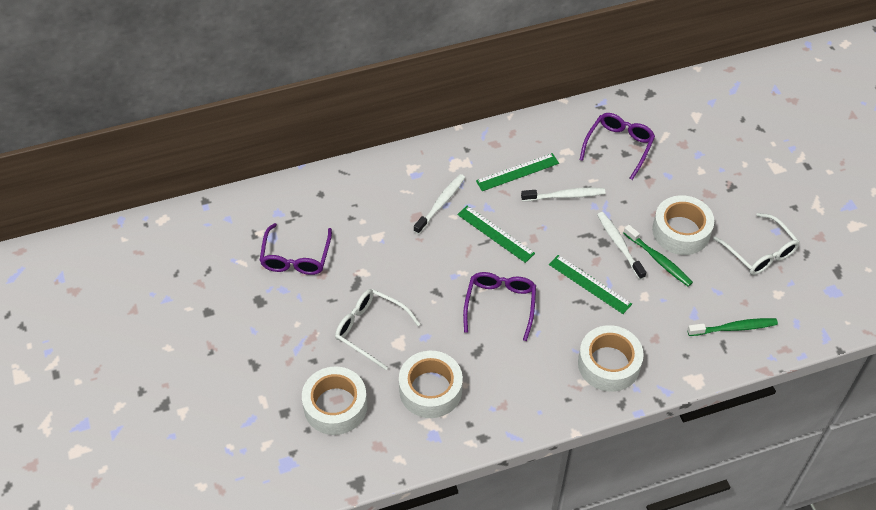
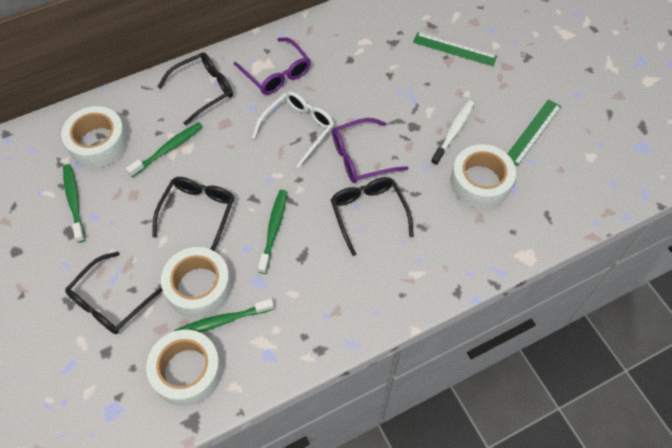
black glasses: none = 0 -> [65,252,163,334] [152,177,234,251] [158,53,233,125] [331,177,414,256] = 4
green ruler: [457,206,535,263] [476,153,559,191] [549,255,632,314] = 3 -> [413,32,497,66] [507,99,562,166] = 2
green toothbrush: [624,225,693,287] [687,318,778,336] = 2 -> [63,164,85,243] [126,122,203,177] [174,299,274,332] [258,190,287,274] = 4
purple glasses: [260,223,332,275] [463,272,536,341] [580,113,655,180] = 3 -> [234,37,311,95] [332,118,408,183] = 2
white glasses: [335,289,420,370] [713,213,800,275] = 2 -> [252,91,334,168] = 1
white toothbrush: [414,174,465,234] [521,187,605,201] [597,212,647,280] = 3 -> [431,100,474,166] = 1

